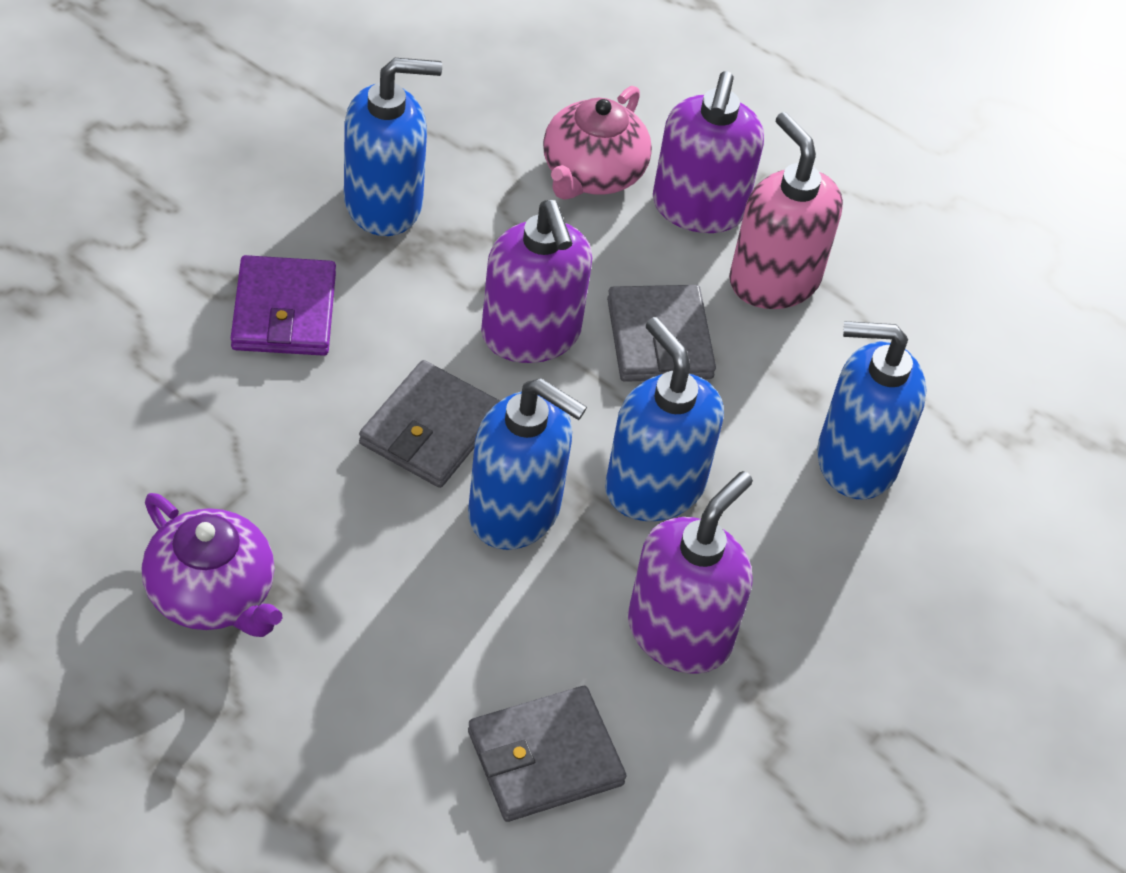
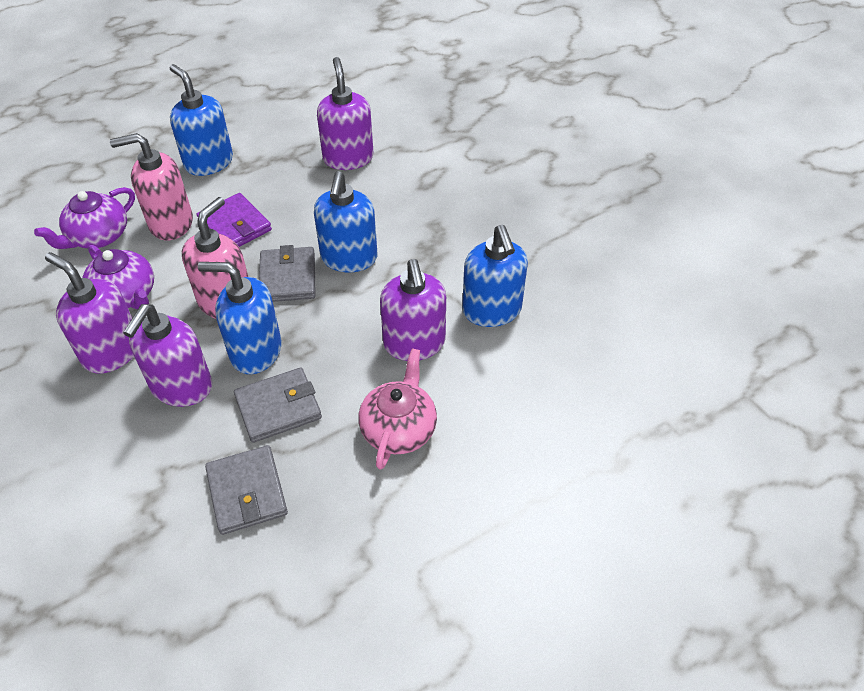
pink soap dispenser: [729,112,843,309] = 1 -> [110,133,193,240] [182,197,248,319] = 2
purple soap dispenser: [481,200,592,363] [628,471,753,674] [653,71,764,233] = 3 -> [45,252,134,374] [123,304,212,407] [317,57,374,170] [380,259,446,361] = 4
purple teapot: [142,493,282,637] = 1 -> [34,187,135,249] [83,245,154,310] = 2

